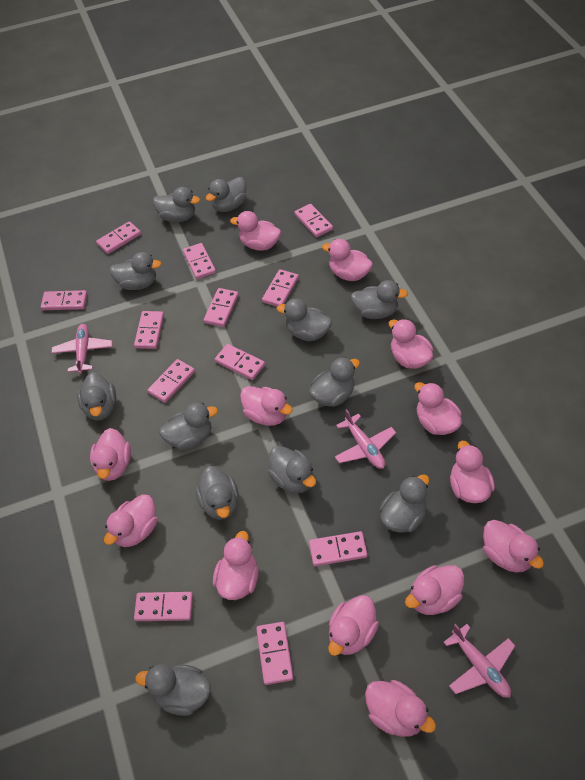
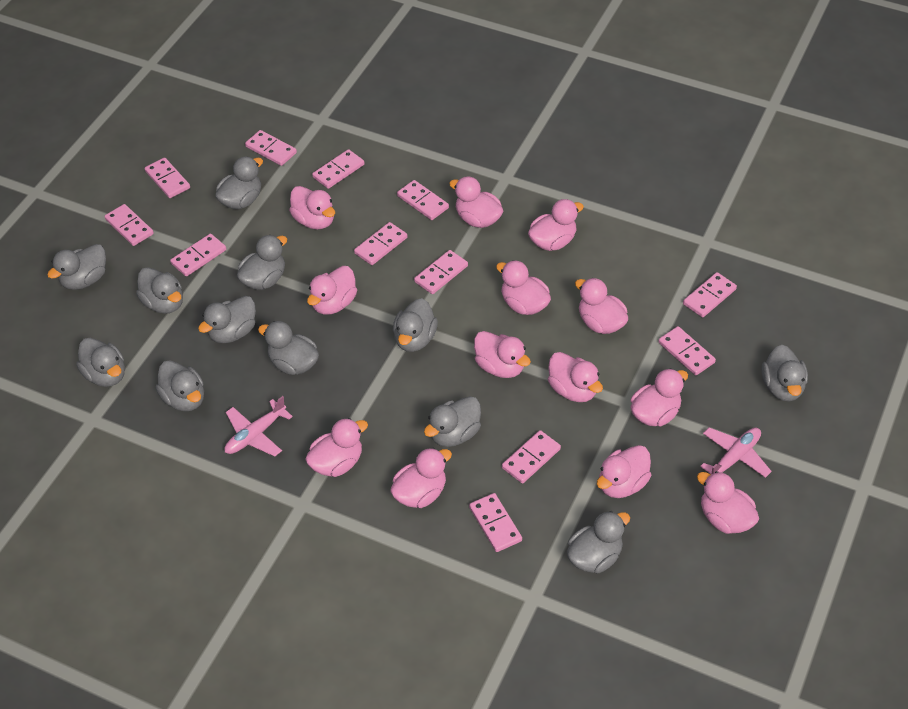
pink plane: [51,324,113,374] [335,409,396,469] [443,624,515,698] = 3 -> [225,396,293,456] [700,427,772,478] = 2

